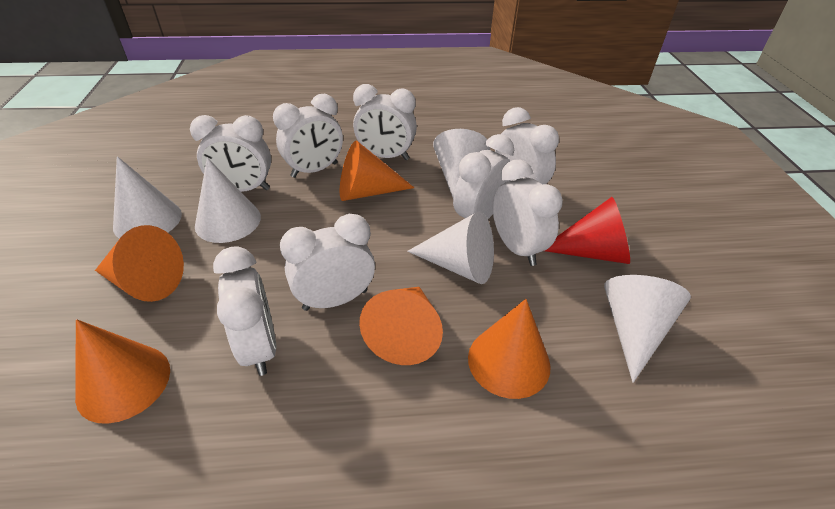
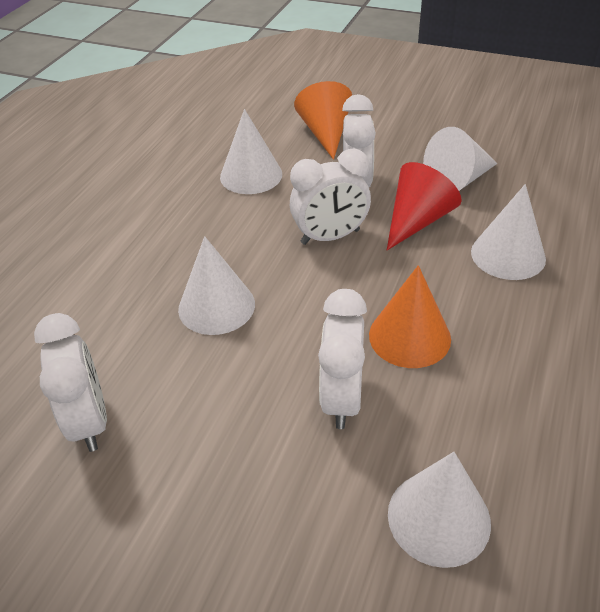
orange cone: [75,319,170,424] [95,225,184,302] [340,141,414,201] [359,287,443,365] [468,299,551,399] = 5 -> [294,81,352,160] [369,265,451,368] = 2
white clock: [190,115,271,192] [213,246,277,376] [273,94,343,178] [280,214,375,311] [353,84,417,160] [453,134,514,219] [493,160,563,266] [495,107,559,184] = 8 -> [34,313,107,452] [290,149,371,245] [318,289,367,429] [342,94,376,187] = 4

